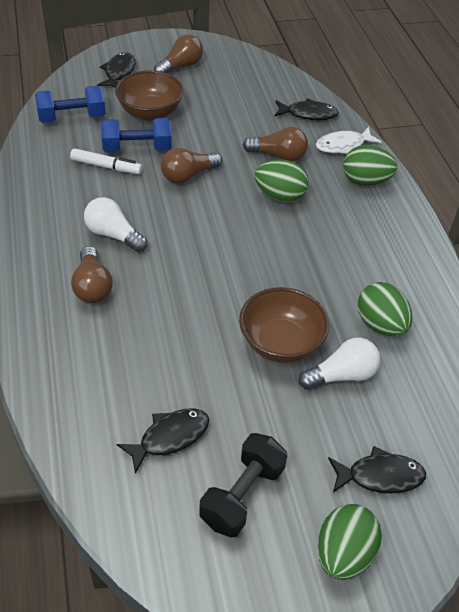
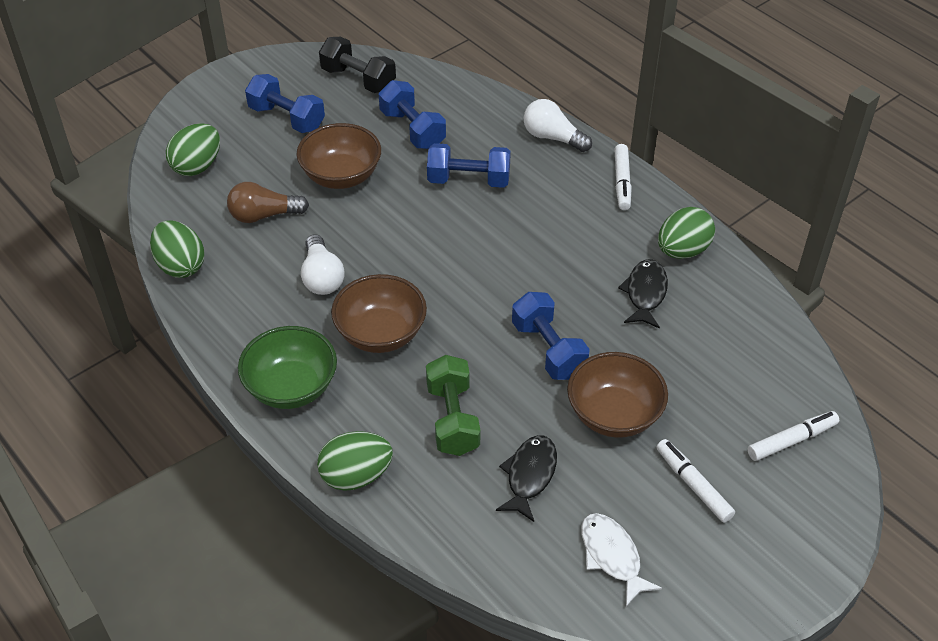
black fish: [97,52,136,88] [117,408,209,474] [274,98,339,120] [328,446,426,493] = 4 -> [496,435,557,522] [618,259,668,329] = 2
blue dumbbell: [35,85,106,123] [101,118,172,153] = 2 -> [245,74,325,133] [379,80,446,149] [427,143,511,188] [512,292,590,380] = 4
brown bowl: [115,70,184,121] [239,287,329,363] = 2 -> [297,123,381,189] [331,274,427,353] [567,352,668,438] = 3
brown light bulb: [71,246,113,303] [154,34,203,73] [161,148,222,184] [243,127,308,161] = 4 -> [227,182,309,223] = 1
green bowl: none = 0 -> [238,326,337,409] = 1
green dumbbell: none = 0 -> [426,355,480,456] = 1
white marker: [70,148,142,174] = 1 -> [614,144,632,210] [656,439,735,523] [748,411,839,461] = 3

